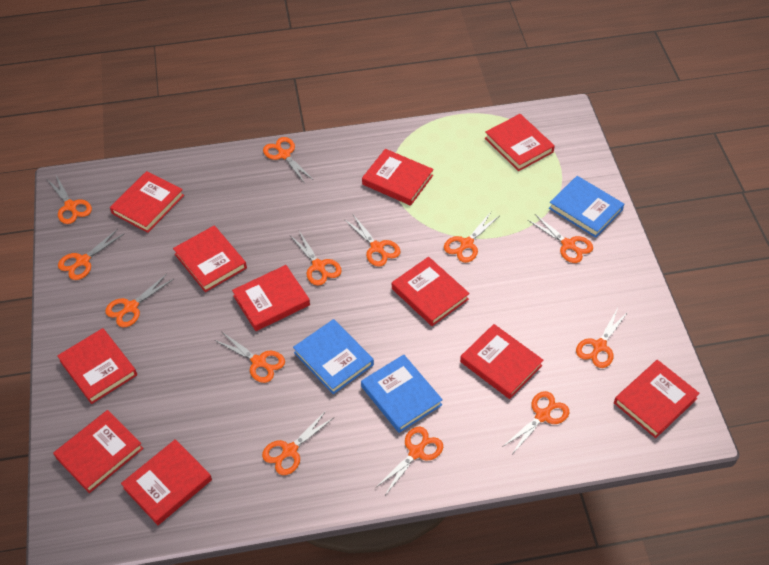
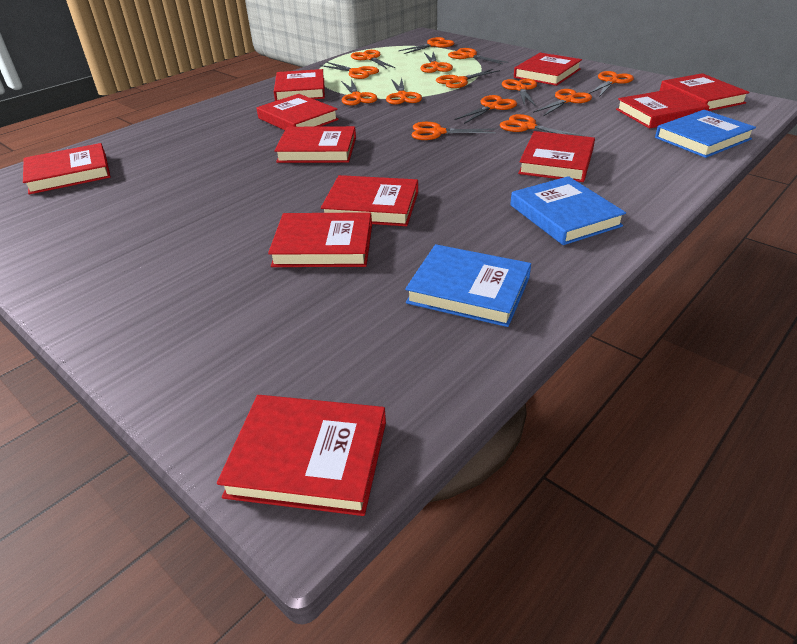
orange scissors: [48,175,92,224] [58,229,124,280] [105,274,174,327] [215,332,285,383] [262,411,333,475] [263,137,313,182] [291,231,342,286] [344,215,400,267] [375,427,443,495] [444,212,499,263] [504,391,569,454] [528,214,593,263] [576,308,628,368] = 13 -> [320,62,379,79] [341,79,377,105] [351,50,395,69] [386,78,422,105] [398,37,454,54] [412,122,496,140] [420,52,453,73] [436,69,500,88] [448,48,509,64] [454,95,517,124] [500,114,585,136] [502,79,537,106] [533,89,592,116] [589,71,634,97] = 14

